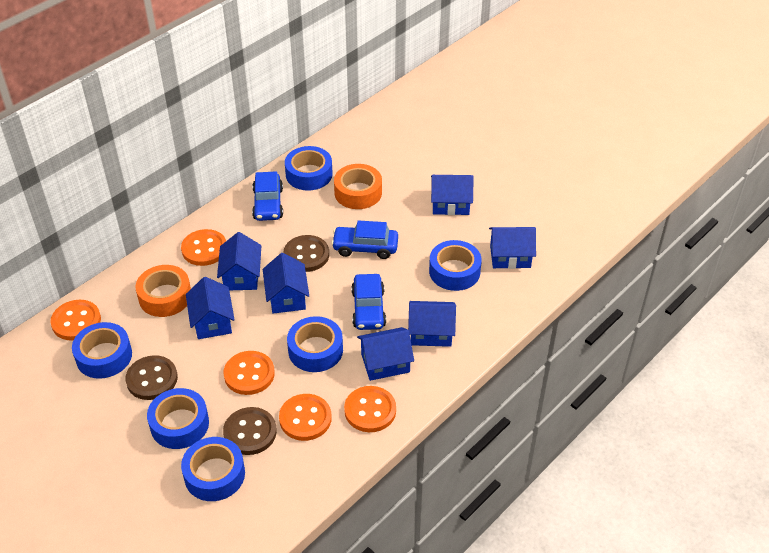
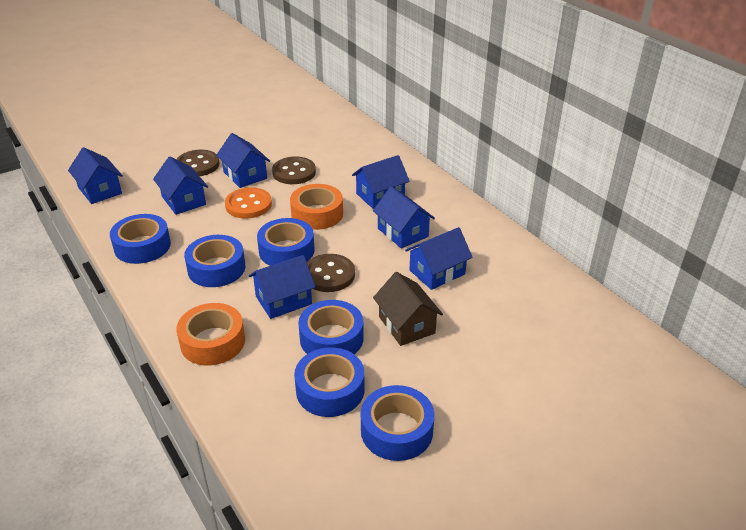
blue car: [252,171,283,221] [331,220,398,259] [351,274,386,330] = 3 -> none = 0
brown house: none = 0 -> [373,272,443,346] = 1
orange button: [50,300,101,341] [181,229,226,266] [224,351,275,395] [279,394,332,441] [344,386,396,432] = 5 -> [225,187,272,219] = 1

